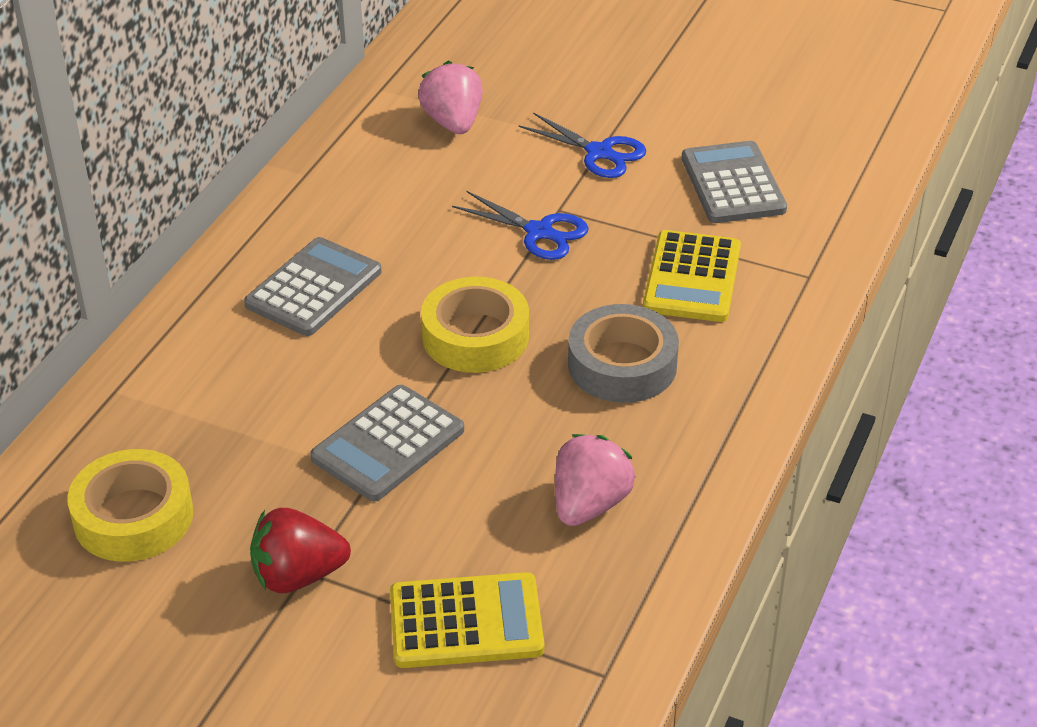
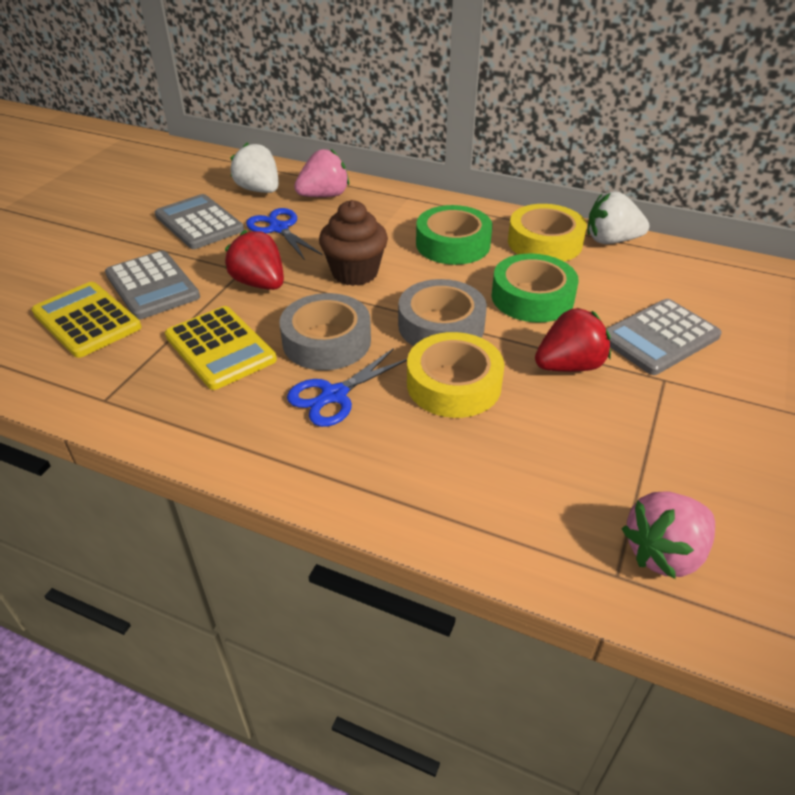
brown cupcake: none = 0 -> [319,200,388,286] = 1
green tape: none = 0 -> [416,205,492,265] [492,253,579,323] = 2
grey tape: [568,304,679,403] = 1 -> [279,293,371,370] [398,279,487,346] = 2
red strawberry: [250,508,351,593] = 1 -> [225,230,284,290] [535,308,611,372] = 2
white strawberry: none = 0 -> [230,142,279,193] [587,191,650,244] = 2

